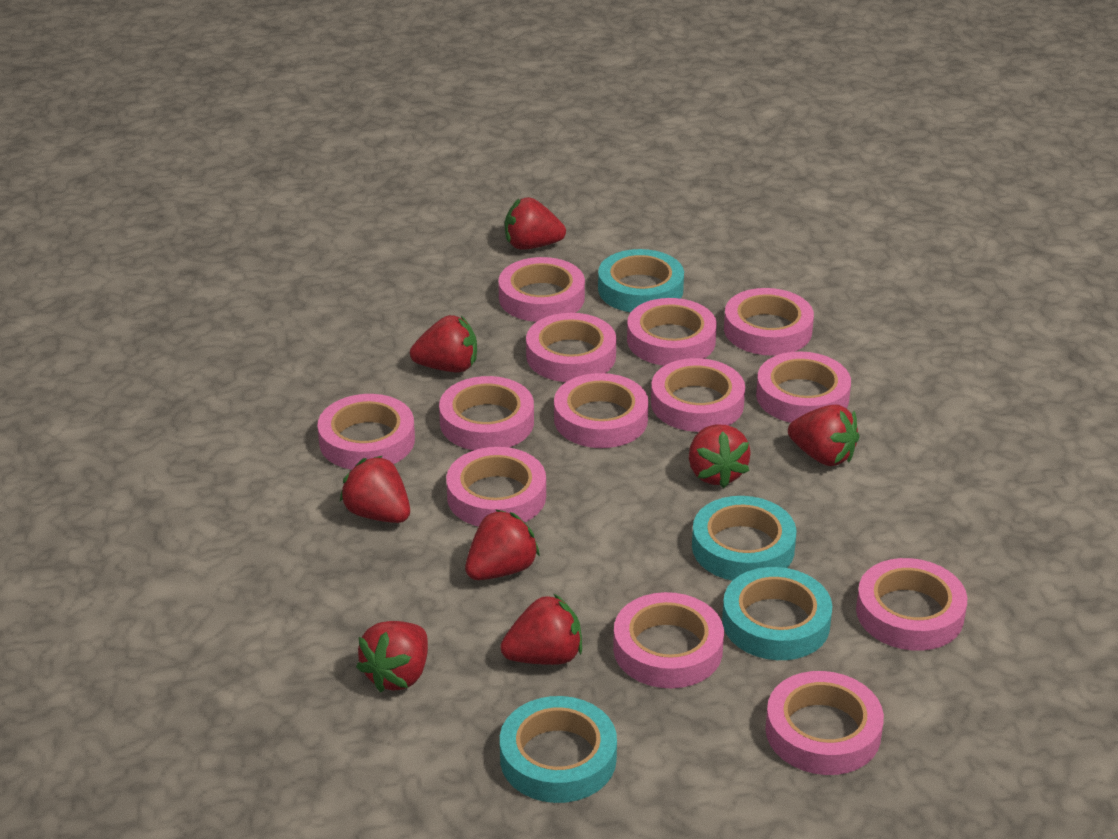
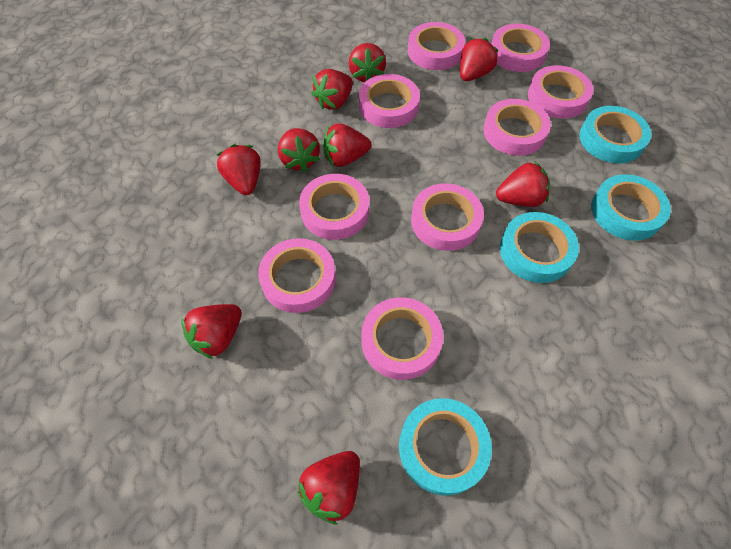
pink tape: [317,394,415,470] [439,376,534,450] [446,447,546,527] [498,257,585,322] [526,313,616,382] [554,373,649,448] [613,592,724,688] [627,298,717,366] [651,358,745,432] [724,288,814,356] [756,351,851,423] [765,671,884,775] [856,558,967,651] = 13 -> [258,238,336,313] [299,174,369,240] [359,74,420,128] [362,297,443,380] [408,22,465,70] [411,183,484,251] [483,99,551,156] [491,24,550,72] [528,65,593,119] = 9
red strawberry: [340,456,410,523] [356,621,428,693] [410,315,477,372] [465,509,540,580] [500,593,582,665] [505,197,566,250] [689,425,751,488] [788,405,859,466] = 8 -> [181,304,242,359] [217,144,261,195] [278,128,320,172] [297,451,360,525] [311,69,353,110] [323,123,371,167] [349,43,386,82] [460,38,499,81] [496,161,550,207] = 9

